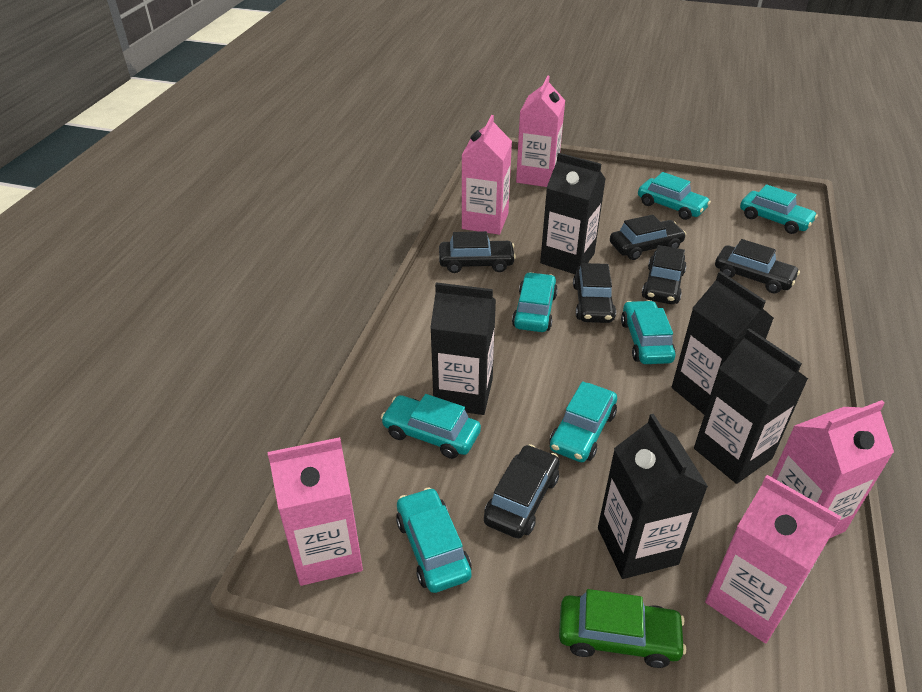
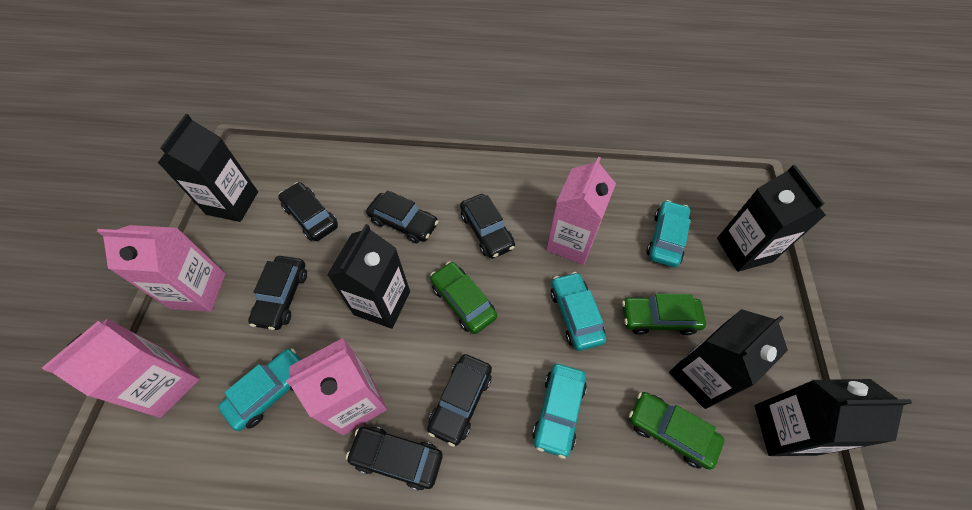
green car: [559,589,686,668] = 1 -> [430,262,497,334] [622,294,706,335] [629,392,724,470] = 3
pink carton: [268,437,363,586] [461,115,512,235] [516,76,565,187] [705,475,841,643] [772,400,894,539] = 5 -> [42,318,200,418] [97,225,225,312] [286,338,387,435] [546,157,616,265] = 4
turquoise car: [381,394,481,459] [396,487,471,593] [512,272,558,332] [550,381,617,462] [621,300,676,364] [638,172,711,220] [740,184,818,234] = 7 -> [218,348,301,431] [532,364,587,459] [551,272,606,351] [646,200,691,267] = 4

